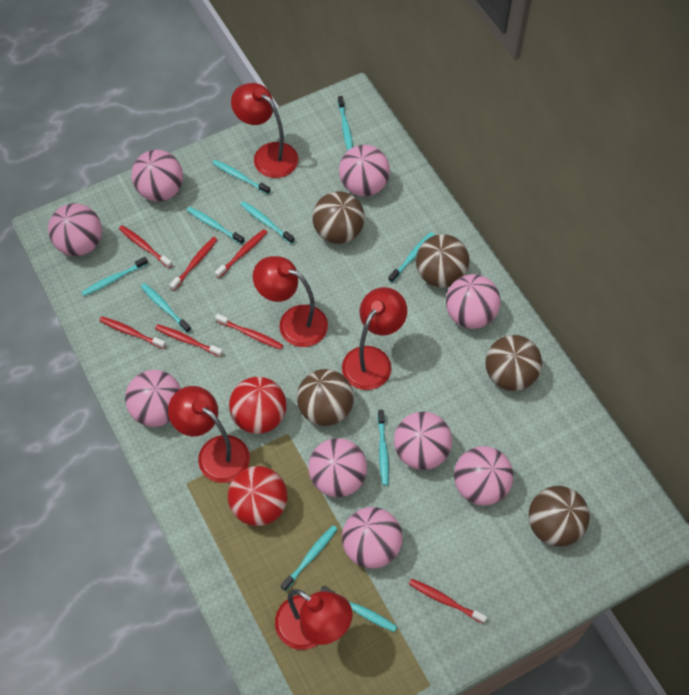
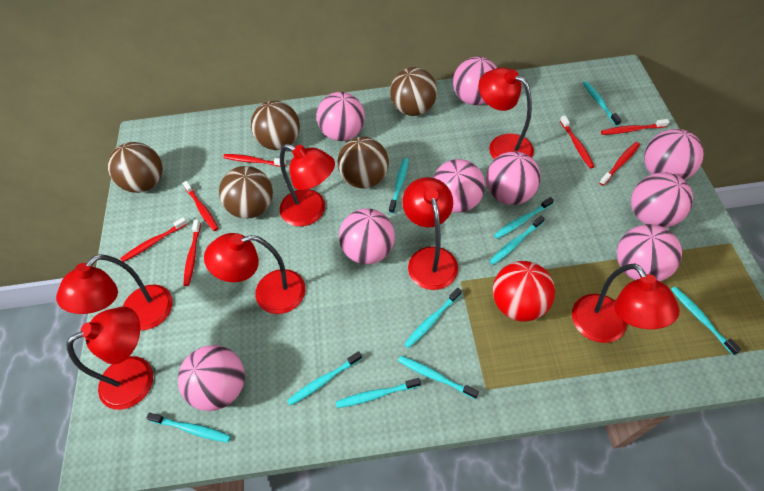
red ball: [228,466,287,526] [229,377,286,434] = 2 -> [493,261,555,322] = 1
red lamp: [168,386,250,483] [231,83,298,178] [253,256,328,347] [275,589,353,650] [342,287,407,390] = 5 -> [56,254,173,330] [67,306,153,410] [204,233,305,314] [280,144,335,226] [402,177,458,290] [479,67,534,159] [572,264,680,343] = 7

